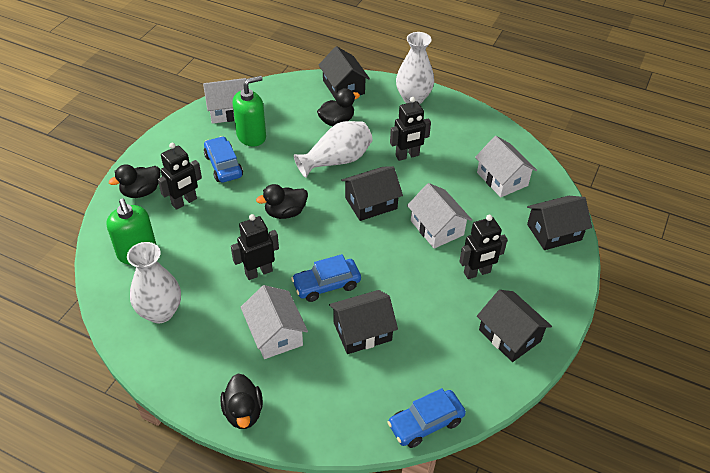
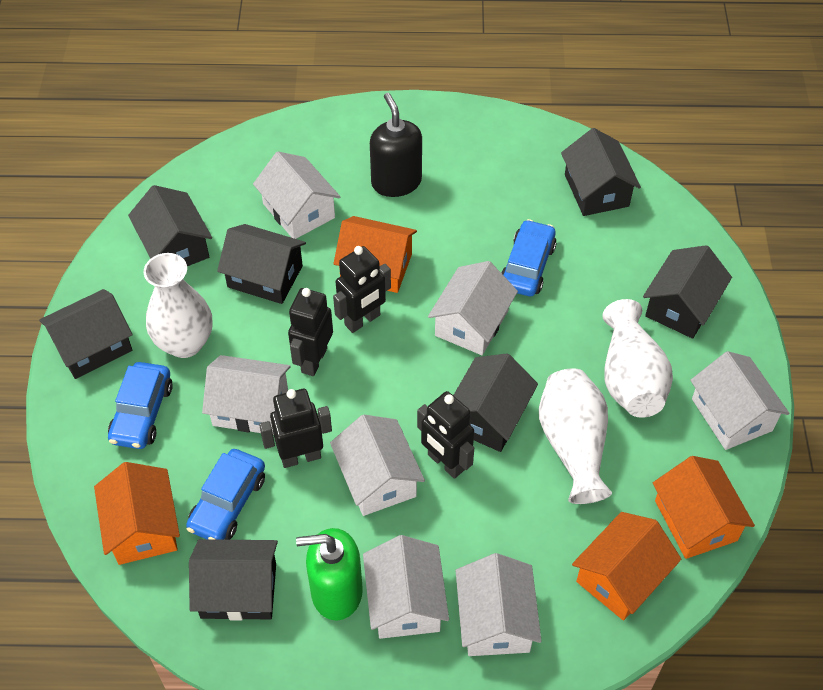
black duck: [109,164,161,198] [221,374,263,429] [256,184,308,219] [317,88,360,126] = 4 -> none = 0
black house: [319,46,370,100] [329,290,398,354] [341,166,403,221] [477,290,552,362] [527,196,592,250] = 5 -> [39,289,133,379] [128,185,212,266] [189,539,278,620] [217,224,306,304] [453,353,538,452] [561,128,641,216] [643,245,732,339] = 7
black soap dispenser: none = 0 -> [370,93,422,197] = 1
green soap dispenser: [106,199,156,264] [233,76,266,147] = 2 -> [296,528,363,620] = 1
orange house: none = 0 -> [94,462,180,565] [333,216,417,293] [572,512,681,621] [653,456,755,559] = 4
white house: [203,78,246,124] [241,285,308,359] [407,183,472,249] [475,136,537,197] = 4 -> [202,355,291,435] [253,151,341,239] [330,415,425,516] [363,535,449,639] [428,261,518,355] [456,553,542,656] [690,351,790,450] = 7

